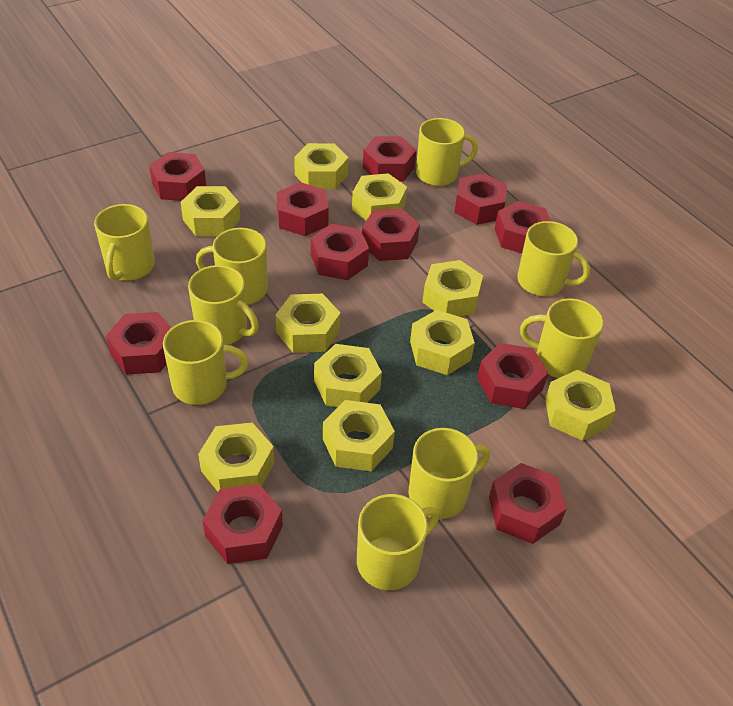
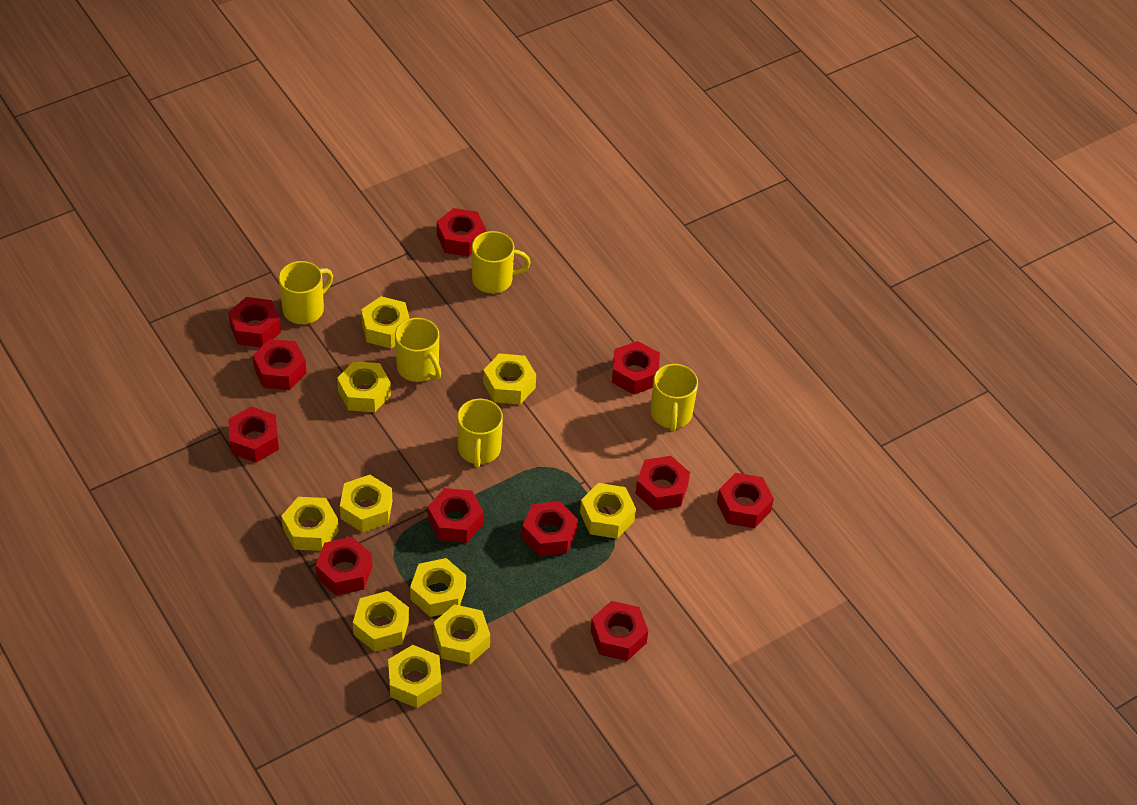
yellow mug: [94,204,155,281] [163,320,249,405] [188,265,259,345] [196,228,268,305] [357,494,439,590] [408,428,490,519] [416,118,478,186] [517,221,590,296] [520,298,604,378] = 9 -> [278,261,333,324] [395,318,441,382] [457,399,503,468] [472,231,531,293] [650,364,698,432] = 5

